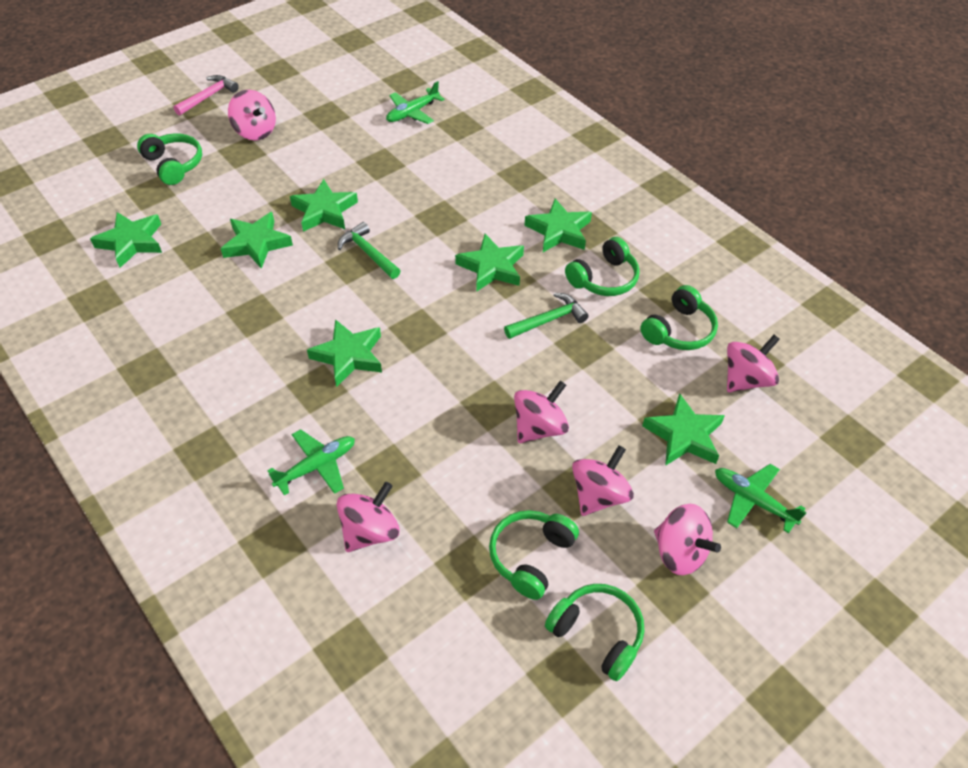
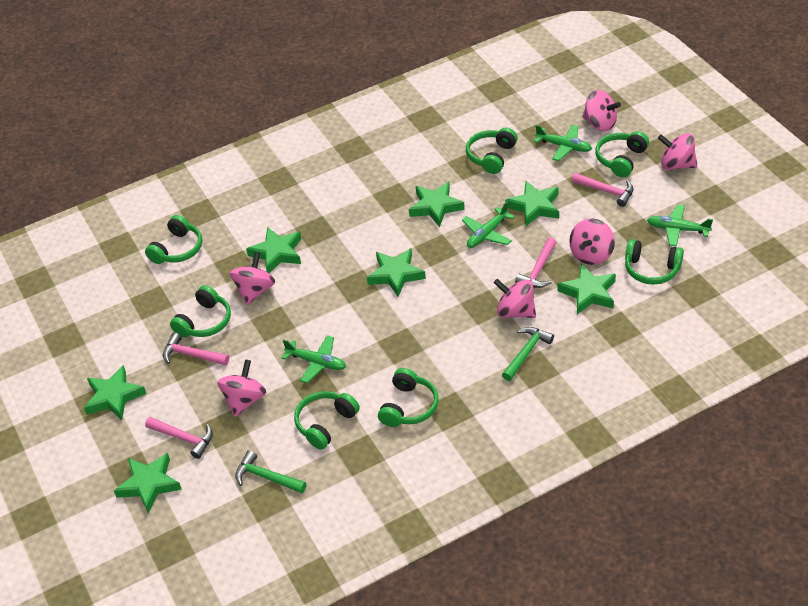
green headphones: [137,133,202,185] [489,510,579,600] [545,584,644,681] [565,237,640,296] [640,285,718,350] = 5 -> [145,215,202,264] [170,285,231,337] [294,391,360,450] [378,368,439,427] [466,127,518,174] [595,131,649,177] [625,239,684,285] = 7
green plane: [267,429,355,495] [386,81,445,124] [715,464,807,533] = 3 -> [282,335,346,383] [462,201,515,248] [534,125,592,161] [647,204,713,246] = 4
pink hammer: [173,75,239,116] = 1 -> [145,417,213,459] [163,333,229,366] [515,237,556,288] [572,173,634,207] = 4

